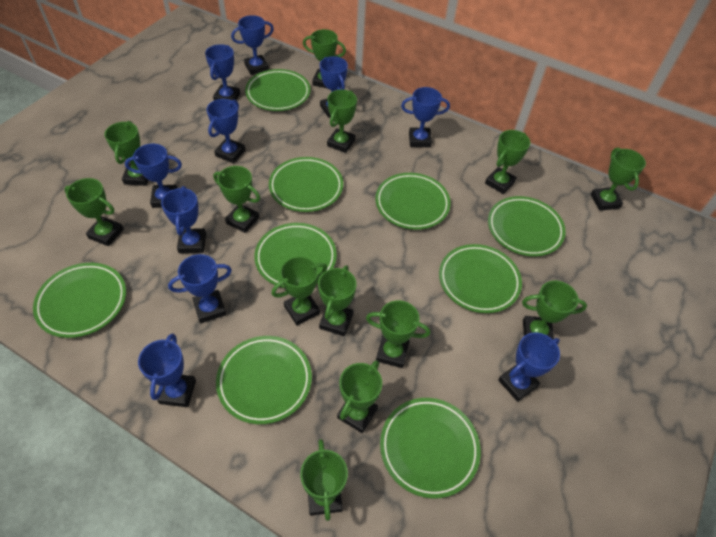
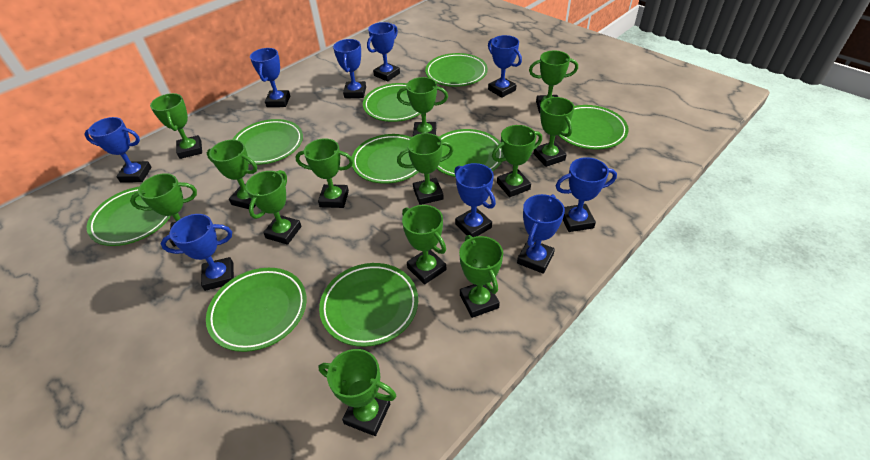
blue trophy: [125,144,182,208] [138,333,196,407] [161,186,206,253] [168,254,232,323] [205,44,240,100] [207,99,245,163] [231,15,274,75] [320,56,348,118] [401,87,450,147] [498,332,560,402] = 10 -> [84,117,152,183] [161,214,234,291] [250,48,290,107] [333,39,366,98] [367,22,400,82] [454,163,496,237] [488,35,522,98] [517,194,565,274] [556,157,617,232] = 9

